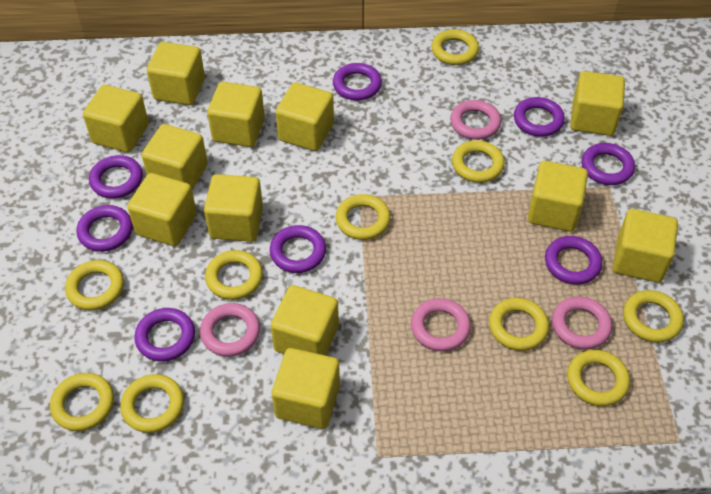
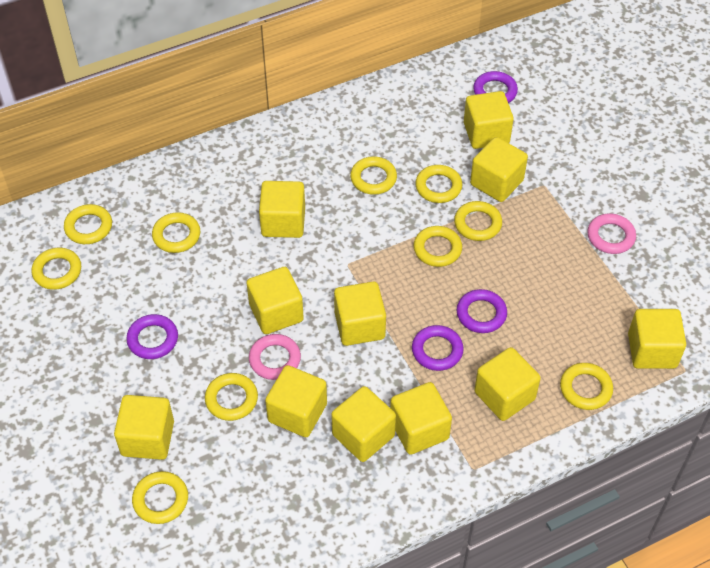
pink ring: [200,303,260,357] [411,298,471,351] [450,100,501,140] [552,296,612,349] = 4 -> [249,334,301,380] [587,213,636,254] = 2
purple ring: [76,205,133,252] [89,155,143,198] [134,308,195,361] [270,225,326,273] [333,63,382,100] [514,97,565,137] [545,236,602,285] [582,143,635,185] = 8 -> [126,314,178,359] [412,325,464,371] [456,289,507,333] [473,71,518,103] = 4
yellow cube: [83,85,149,152] [127,173,197,246] [142,124,208,189] [147,42,205,105] [204,174,263,242] [207,82,265,147] [271,285,339,356] [272,348,340,429] [276,83,334,151] [528,161,588,232] [570,71,625,136] [613,209,678,283] = 12 -> [114,395,174,460] [246,267,304,334] [259,181,305,238] [265,365,327,437] [331,386,396,462] [334,282,386,346] [390,382,452,455] [464,91,514,149] [470,137,528,202] [474,347,541,421] [628,309,686,369] = 11

